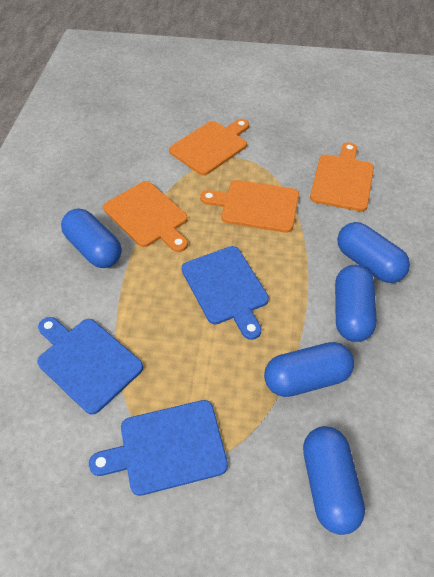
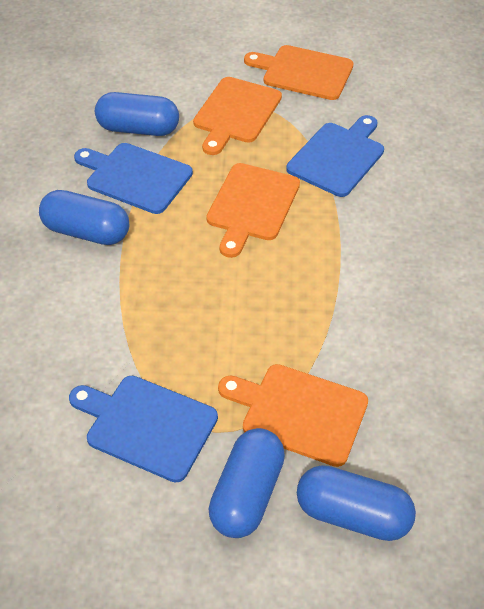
blue capsule: [61,208,122,268] [264,342,354,397] [303,426,365,535] [335,265,377,342] [337,222,410,283] = 5 -> [39,190,129,245] [95,92,179,136] [209,428,285,538] [297,465,416,541] = 4

